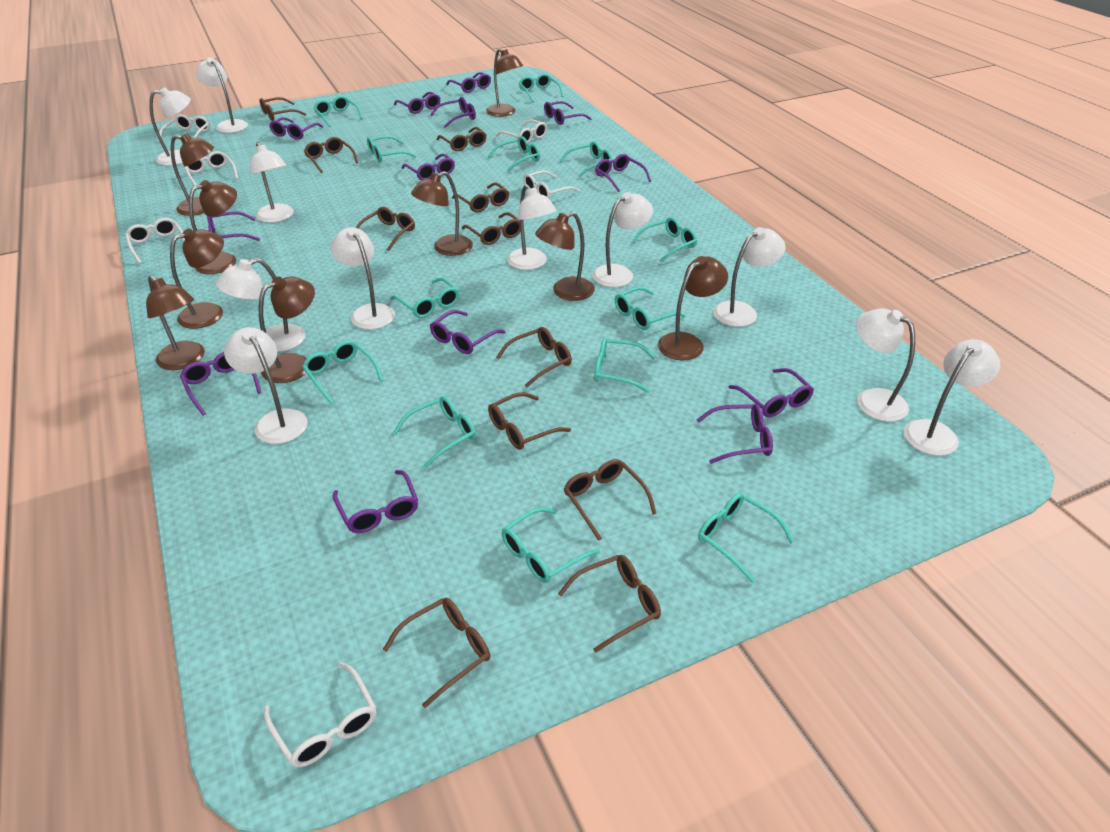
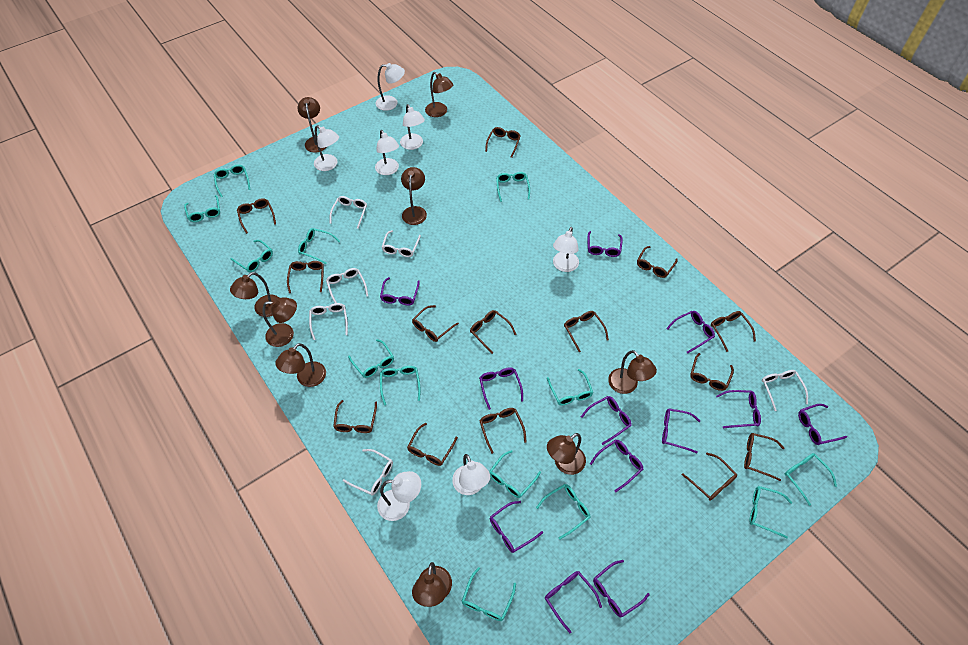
brown glasses: [260,97,306,121] [304,137,358,173] [356,207,415,251] [383,598,490,708] [437,127,487,151] [452,183,509,213] [462,212,521,245] [488,392,571,450] [496,327,572,388] [558,555,661,653] [564,459,657,541] = 11 -> [237,198,276,234] [287,261,324,293] [333,400,377,433] [407,423,458,466] [412,305,459,342] [470,310,516,354] [479,408,527,454] [485,127,520,158] [564,311,609,352] [637,246,678,278] [682,453,737,500] [690,353,734,391] [711,311,756,352] [744,433,784,481] = 14
purple glasses: [180,352,262,415] [207,211,260,241] [269,117,323,140] [333,470,418,533] [394,92,440,114] [402,154,455,180] [430,97,476,128] [430,310,506,354] [446,72,491,93] [544,101,592,125] [595,154,651,192] [697,404,773,464] [729,368,814,417] = 13 -> [380,277,420,306] [479,367,523,410] [490,501,543,553] [545,571,602,633] [581,396,632,445] [588,231,623,257] [590,439,643,492] [593,560,650,617] [662,408,700,453] [666,311,715,353] [716,390,761,428] [798,404,847,445] = 12
white lamp: [149,87,191,166] [196,58,248,133] [216,258,305,352] [224,327,308,444] [250,142,294,223] [331,227,395,330] [507,184,556,270] [592,192,653,287] [713,227,785,327] [856,308,915,422] [904,339,1000,456] = 11 -> [314,125,339,171] [375,130,399,175] [376,63,405,111] [377,471,421,521] [400,104,425,150] [452,454,490,495] [553,227,579,272] = 7

